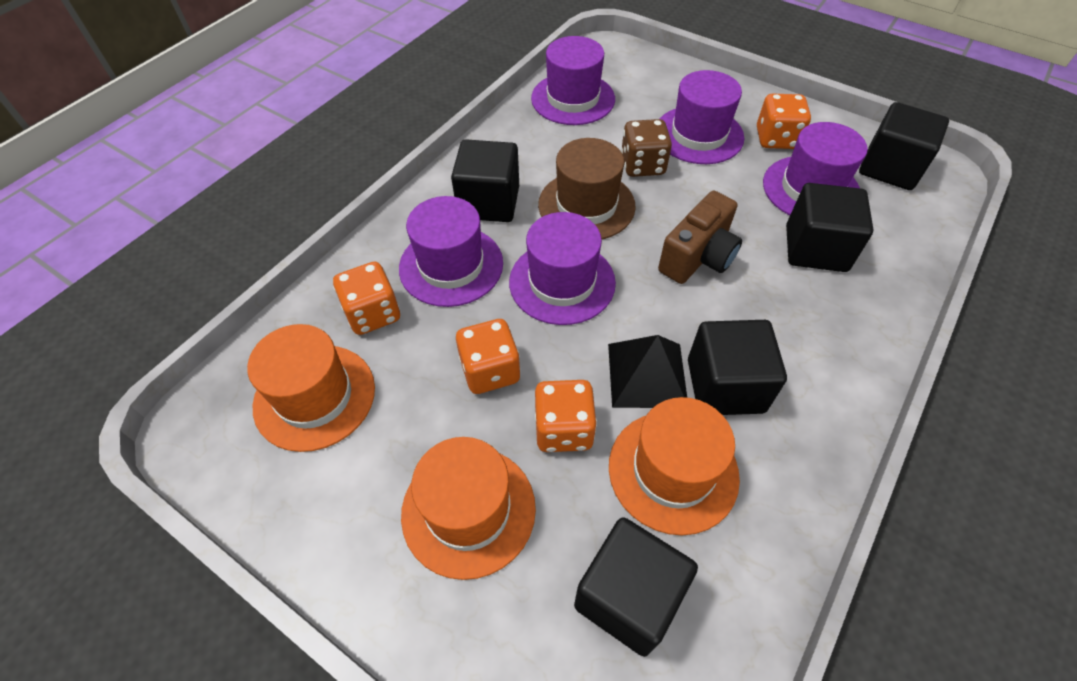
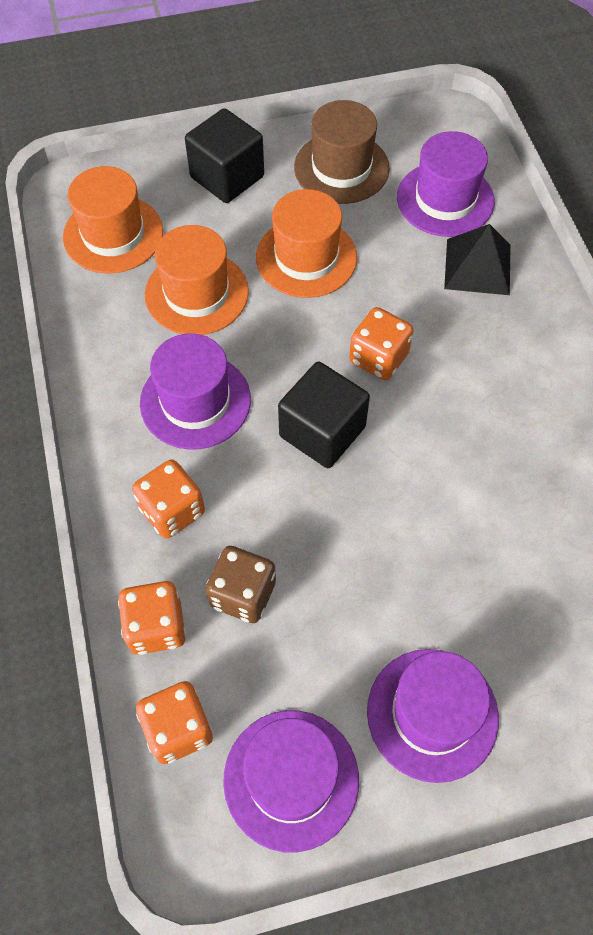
black cube: [451,139,519,222] [574,517,698,657] [688,320,787,415] [786,183,873,272] [859,102,949,190] = 5 -> [185,108,264,203] [278,362,370,468] = 2
brown camera: [658,191,742,284] = 1 -> none = 0
purple hat: [399,196,503,307] [509,212,616,325] [531,36,615,125] [660,70,745,164] [763,122,867,215] = 5 -> [140,333,251,450] [223,710,359,853] [367,649,499,783] [397,131,495,237] = 4

